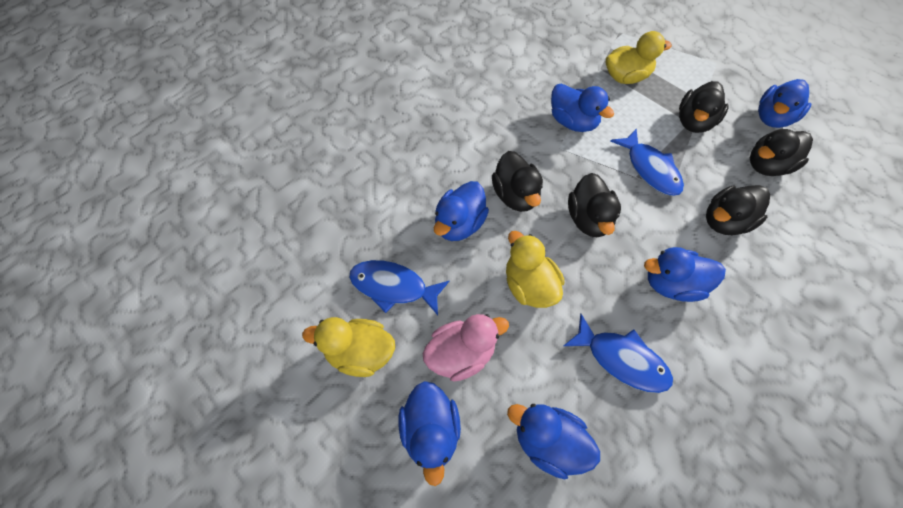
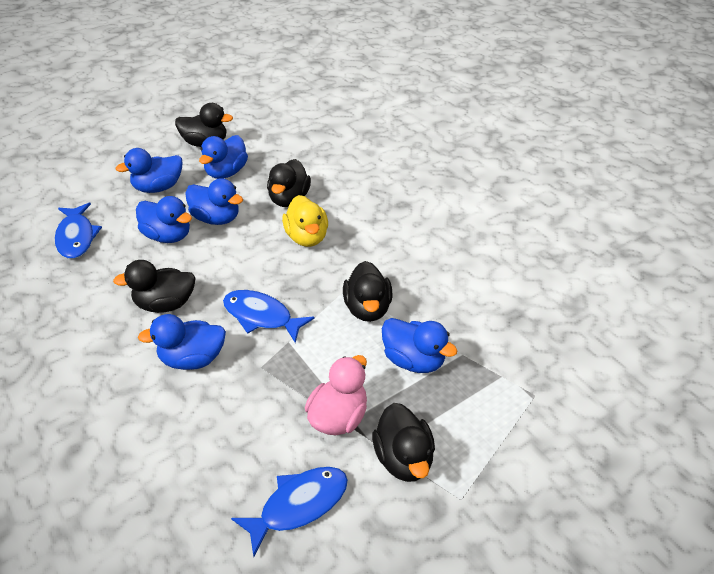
yellow duck: [302,317,395,377] [506,231,564,308] [606,31,672,84] = 3 -> [282,195,328,247] = 1

